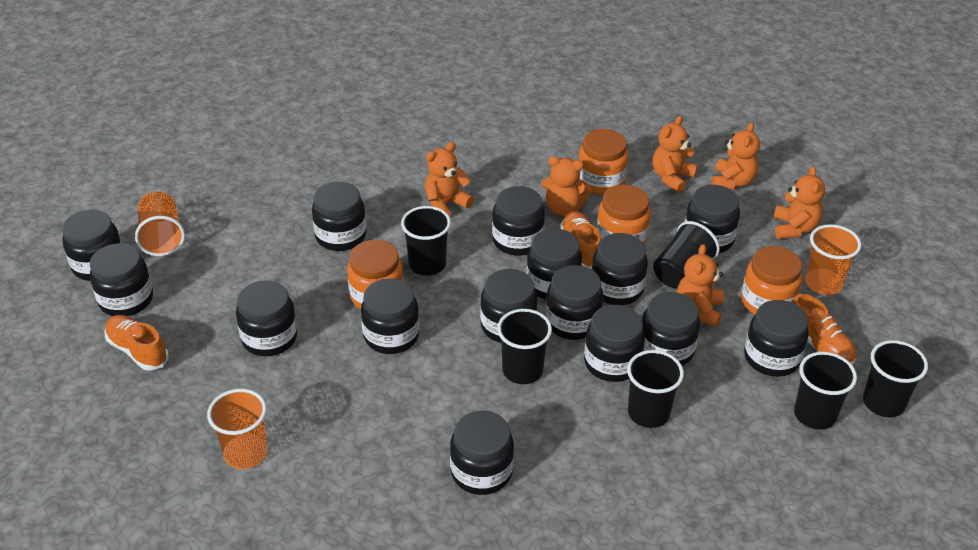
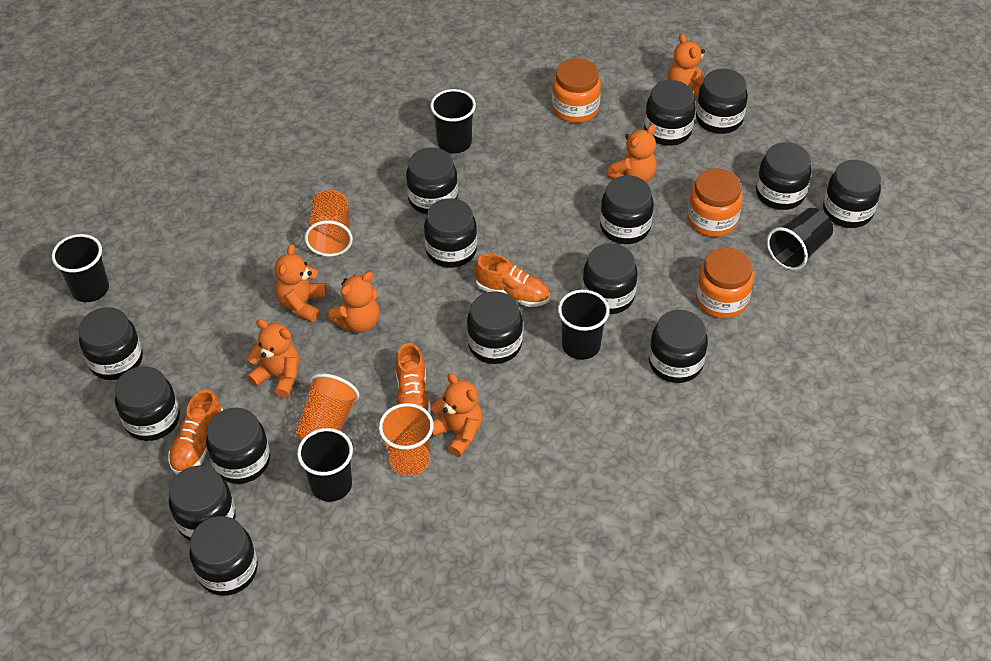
black cup: [401,206,451,276] [497,309,552,384] [627,350,684,428] [653,221,720,289] [794,352,857,430] [863,340,928,417] = 6 -> [52,234,109,302] [297,428,353,502] [430,89,476,153] [558,290,609,360] [767,208,833,270] = 5
orange jar: [347,240,404,309] [578,129,628,194] [597,184,651,245] [741,246,802,315] = 4 -> [552,58,601,123] [688,168,743,237] [696,247,754,319] = 3

